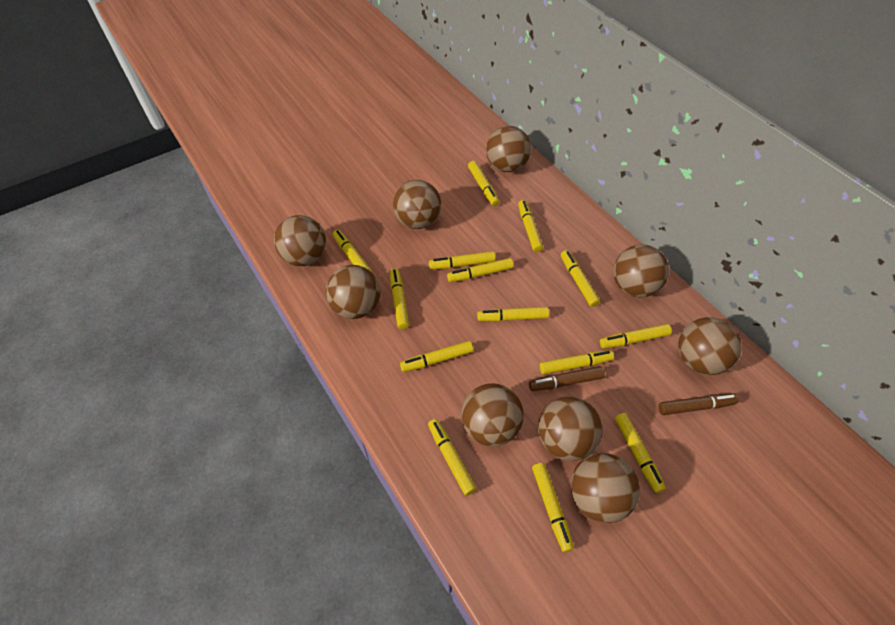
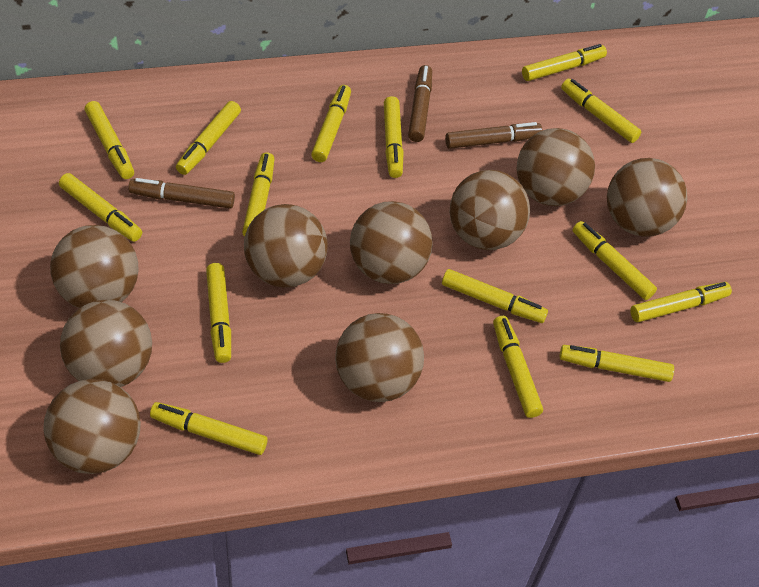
brown marker: [529,366,605,391] [658,393,738,415] = 2 -> [128,178,235,209] [408,65,432,142] [445,122,543,149] = 3
yellow marker: [333,230,372,272] [390,268,409,329] [400,341,473,372] [428,419,476,496] [429,251,496,270] [447,258,513,282] [468,161,499,206] [477,307,549,321] [518,200,543,252] [532,463,574,552] [540,350,614,374] [561,250,600,307] [600,324,672,348] [615,413,666,493] = 14 -> [59,173,142,242] [85,101,134,179] [150,402,268,455] [176,101,241,175] [206,263,231,363] [242,152,274,237] [311,85,351,162] [384,96,404,178] [442,269,548,323] [493,316,543,418] [522,44,607,81] [559,345,674,382] [561,79,641,143] [572,221,657,300] [630,282,732,322] = 15

